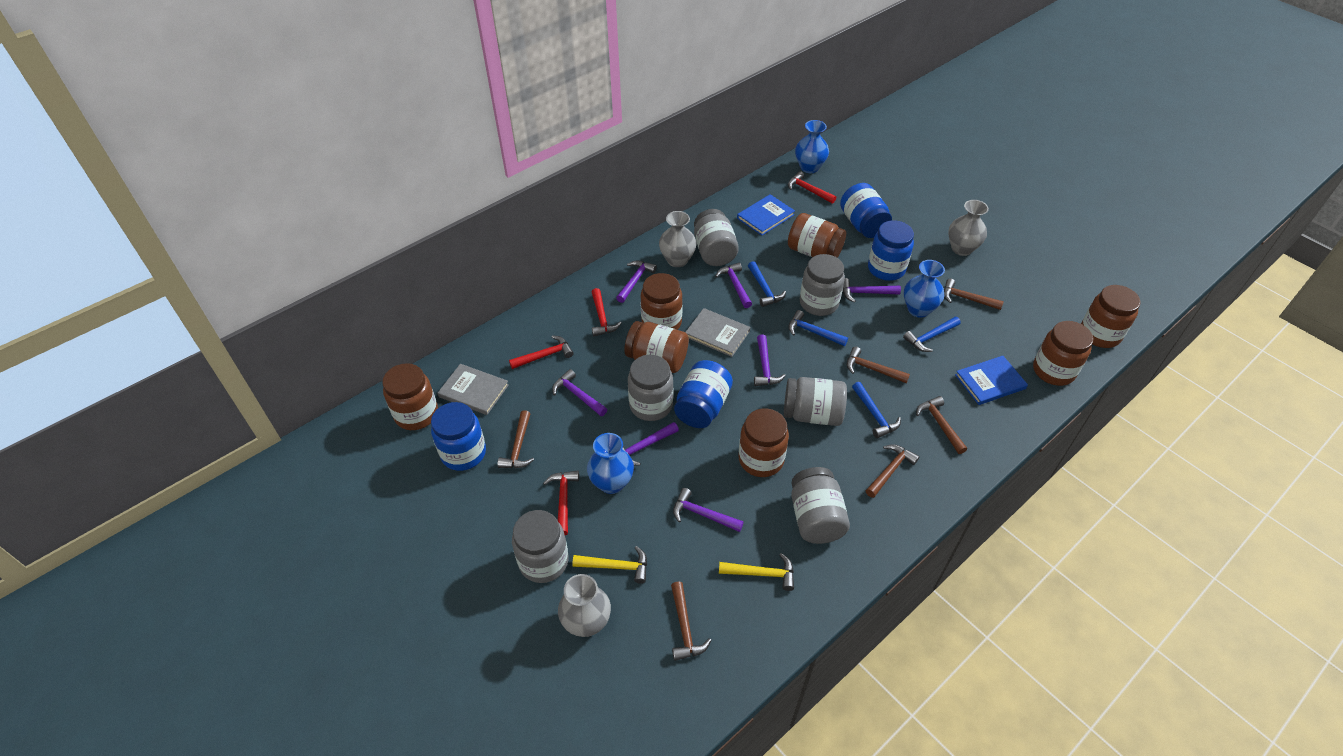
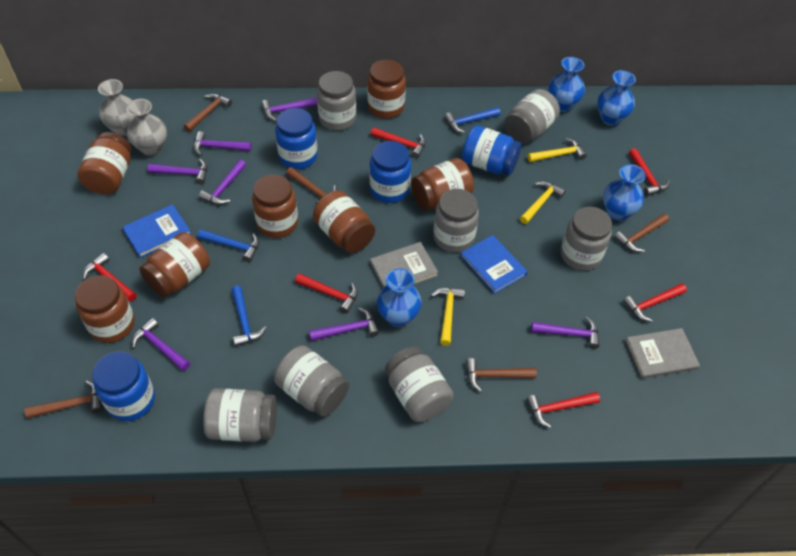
blue hammer: [748,261,786,307] [788,310,848,346] [852,382,901,438] [903,317,961,352] = 4 -> [198,229,259,262] [231,286,267,347] [444,107,501,133] = 3
blue vase: [587,433,634,494] [795,120,829,173] [904,260,945,318] = 3 -> [377,268,422,327] [548,57,585,112] [597,70,636,126] [603,164,646,221] = 4
brown hammer: [497,410,534,468] [671,582,711,661] [847,347,910,383] [866,444,919,498] [916,396,967,454] [944,279,1004,310] = 6 -> [25,381,103,419] [184,93,232,132] [286,167,337,204] [466,358,537,392] [614,213,669,252] = 5
grey jar: [512,510,569,583] [628,355,673,421] [694,209,739,266] [784,377,847,426] [791,467,850,544] [800,254,845,316] = 6 -> [203,388,277,442] [274,345,349,417] [317,71,356,131] [385,347,454,422] [433,189,479,253] [504,89,560,144] [561,207,612,271] = 7
grey vase: [558,574,611,637] [659,211,697,267] [948,200,989,256] = 3 -> [98,79,135,136] [127,99,167,156] = 2
red hammer: [509,335,574,369] [543,471,579,535] [592,288,622,336] [788,171,836,204] = 4 -> [83,253,136,302] [295,273,358,313] [371,127,426,158] [526,392,600,428] [623,283,687,322] [629,148,670,196] = 6
yellow hammer: [572,546,647,584] [719,553,794,591] = 2 -> [431,288,465,346] [520,181,566,224] [528,138,587,162] = 3

